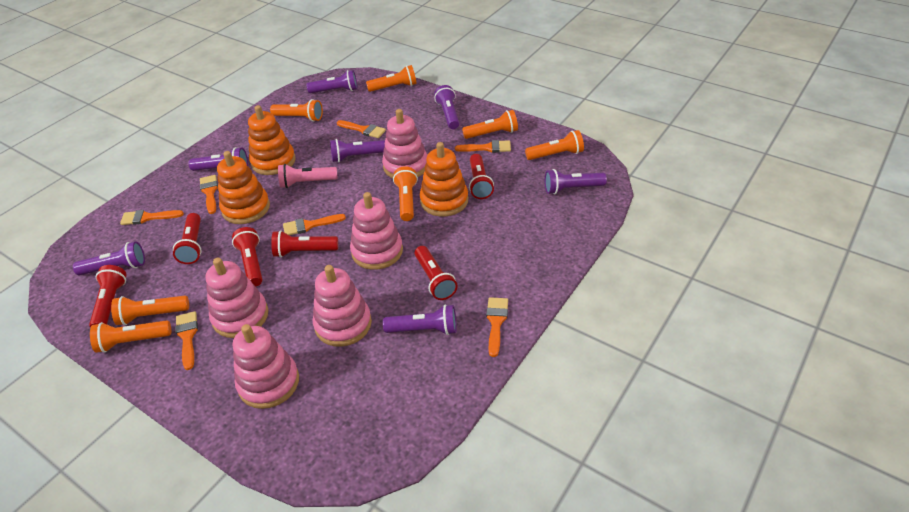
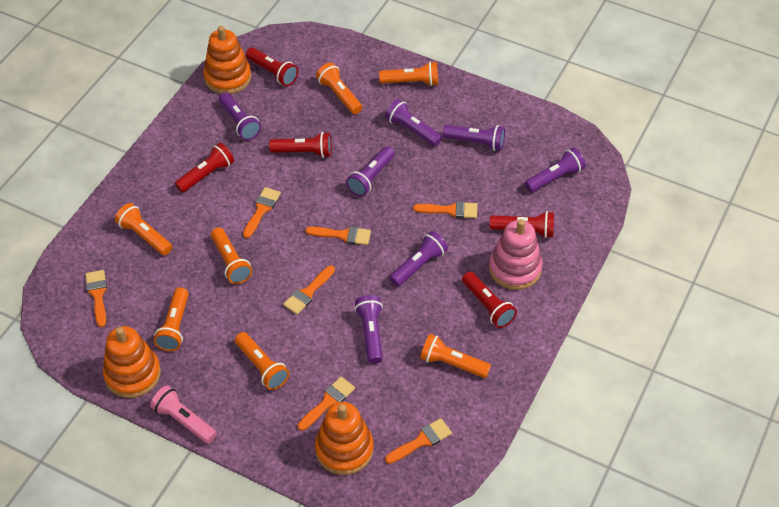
pink stacking toy: [206,258,268,338] [233,324,299,409] [313,265,372,347] [350,192,403,270] [382,109,427,178] = 5 -> [489,219,543,290] = 1
red flashlight: [89,265,127,328] [173,213,202,264] [232,227,263,287] [271,230,338,257] [415,246,458,300] [469,154,494,199] = 6 -> [175,143,234,193] [246,48,298,86] [269,132,332,158] [462,272,517,328] [489,211,554,238] = 5

